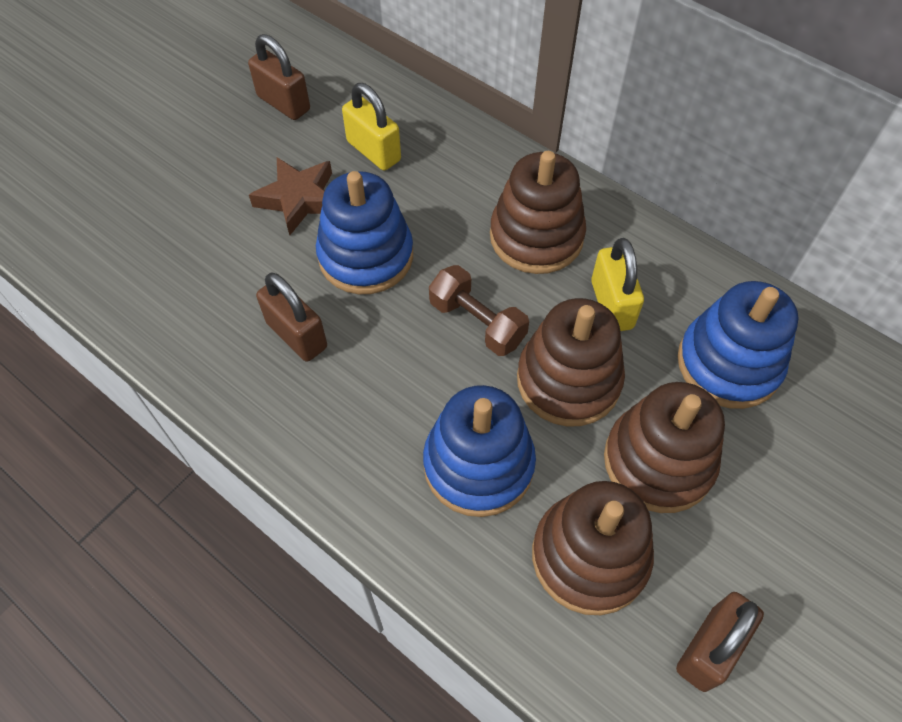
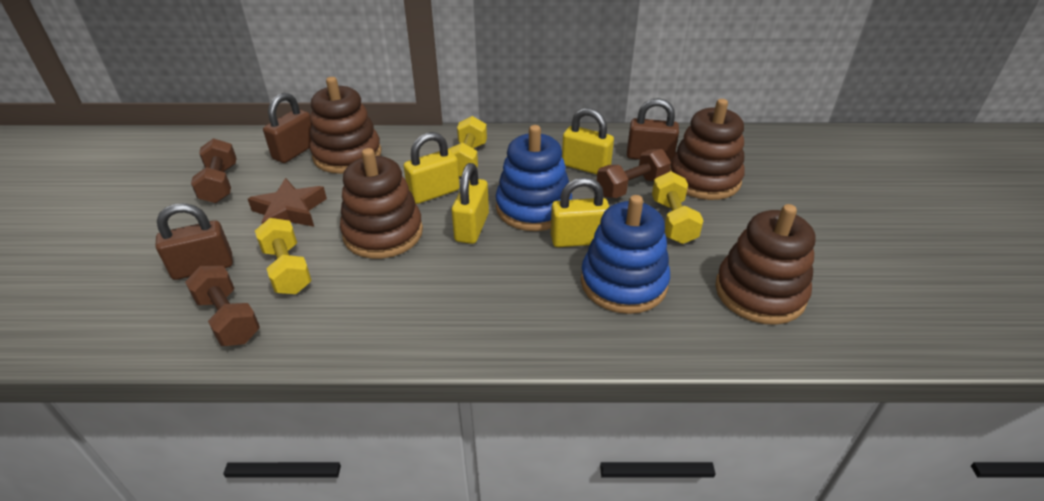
blue stacking toy: [316,171,413,294] [423,385,536,517] [678,281,799,409] = 3 -> [496,125,572,231] [581,195,670,314] = 2
brown dumbbell: [429,265,529,356] = 1 -> [185,266,260,346] [191,138,237,203] [597,149,671,198] = 3
yellow dumbbell: none = 0 -> [255,218,312,294] [449,116,487,177] [652,171,703,244] = 3
yellow padlock: [342,83,401,171] [591,238,644,331] = 2 -> [404,132,460,204] [452,163,489,244] [551,177,609,247] [562,108,614,175] = 4

